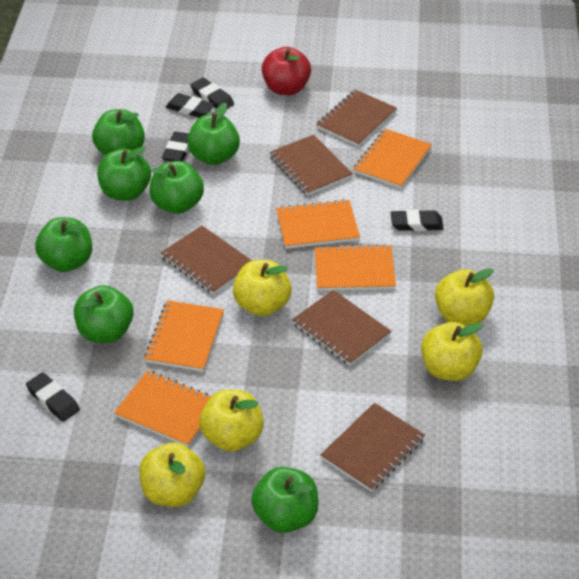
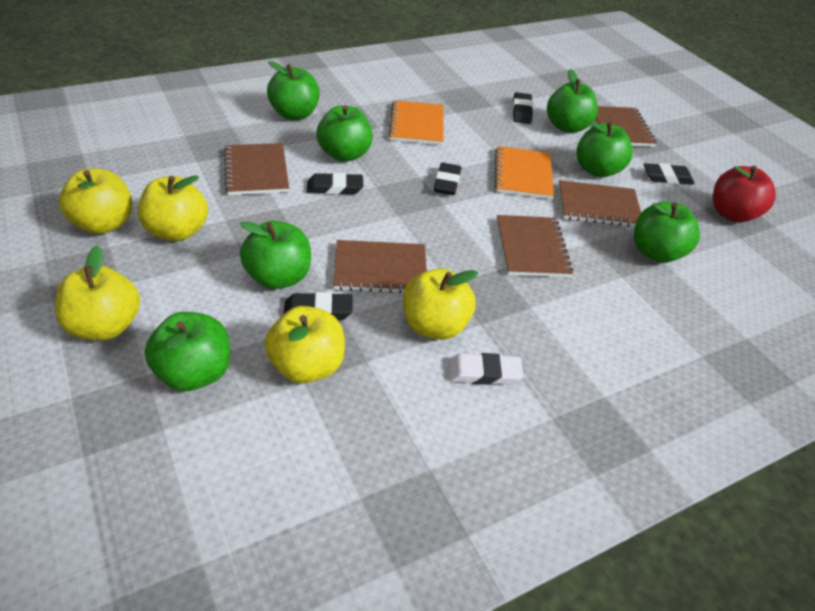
orange notebook: [114,370,211,447] [144,300,224,372] [276,199,360,249] [315,244,396,291] [353,129,432,189] = 5 -> [388,100,443,145] [494,146,554,199] = 2
white eraser: none = 0 -> [448,353,524,385] = 1

